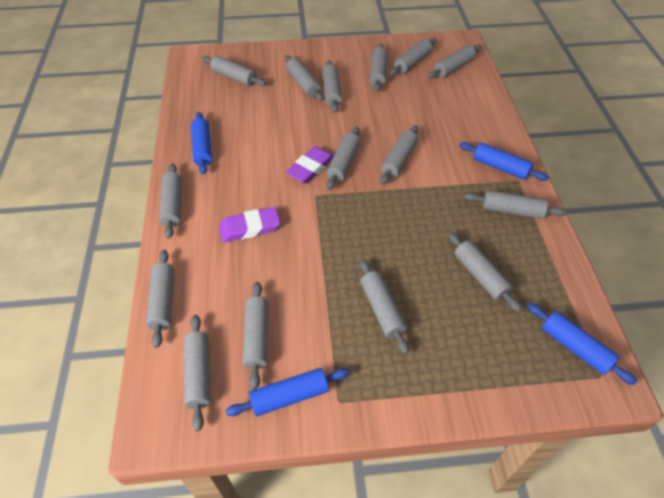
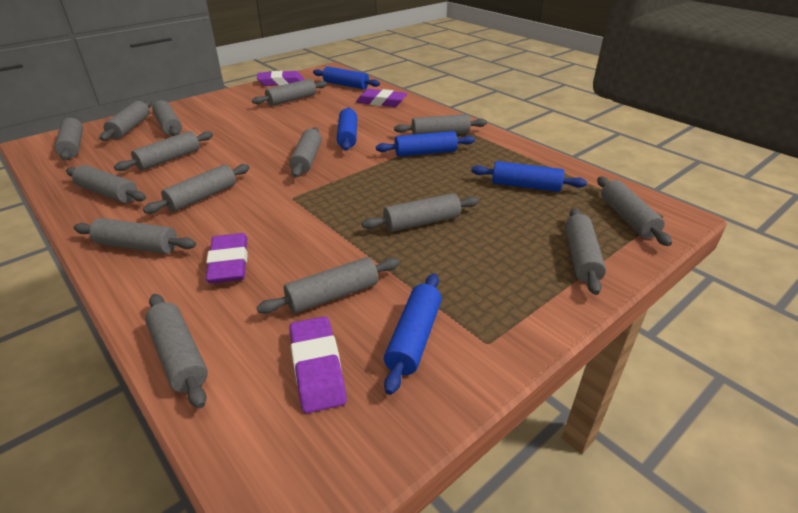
blue rolling pin: [191,112,212,175] [226,368,349,416] [459,142,549,181] [527,303,637,385] = 4 -> [313,66,380,89] [337,108,357,151] [376,131,475,157] [384,273,442,395] [471,161,587,192] = 5
purple eraser: [219,207,280,242] [285,146,334,184] = 2 -> [206,233,248,284] [257,71,304,86] [289,316,347,413] [356,89,407,107] = 4

